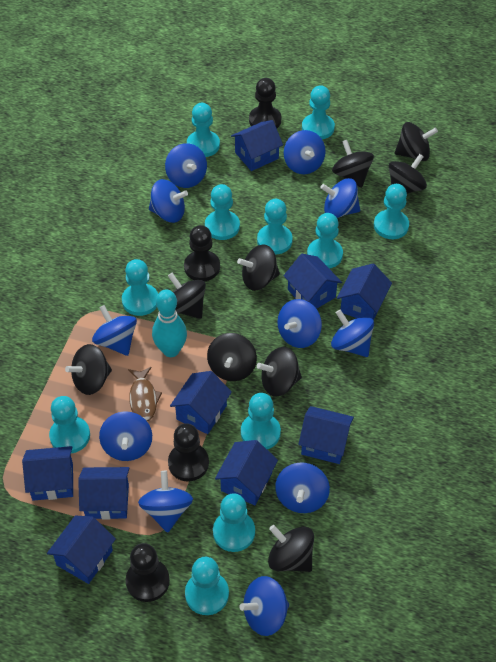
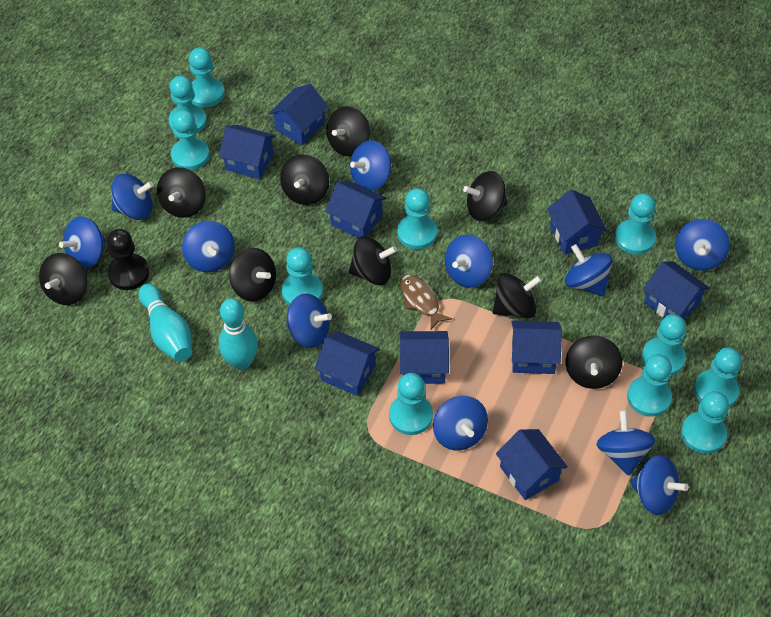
black pawn: [126,543,170,602] [168,423,209,481] [184,225,220,281] [249,78,281,128] = 4 -> [107,229,149,290] = 1
turquoise bowling pin: [152,289,187,357] = 1 -> [138,284,192,362] [219,298,258,370] = 2

